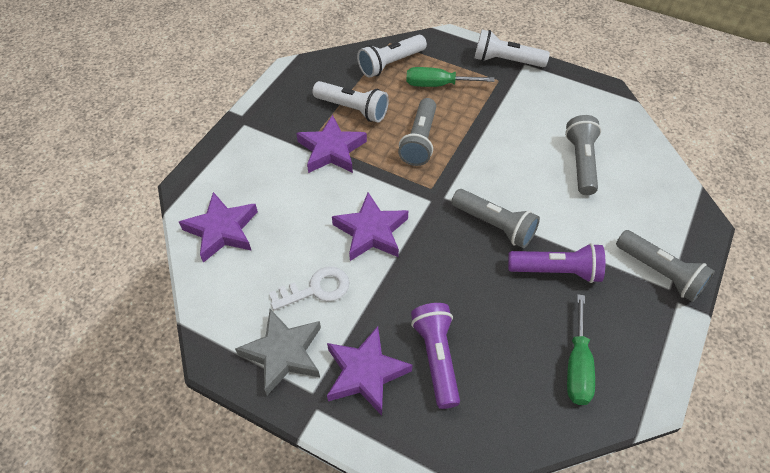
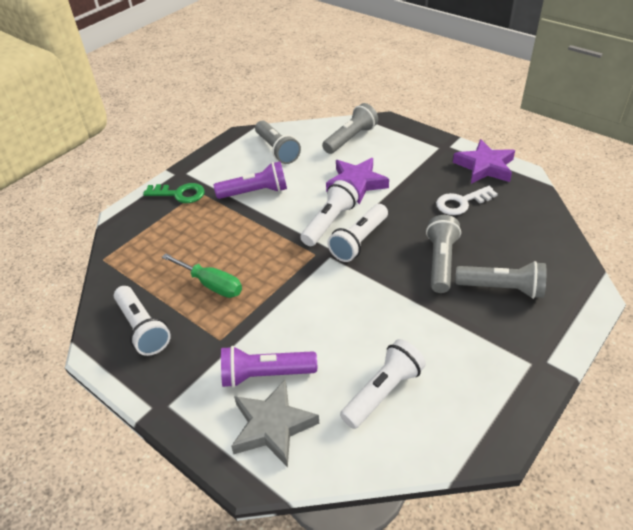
green key: none = 0 -> [143,183,205,203] = 1
green screwdriver: [406,67,495,87] [567,294,595,405] = 2 -> [161,253,242,298] = 1
purple star: [179,192,258,263] [296,115,367,173] [327,326,412,415] [332,192,408,261] = 4 -> [326,158,389,205] [453,139,515,184] = 2
white flashlight: [312,81,389,123] [357,35,427,78] [475,30,550,67] = 3 -> [114,286,171,356] [300,180,358,246] [327,204,388,262] [340,339,426,429] = 4

